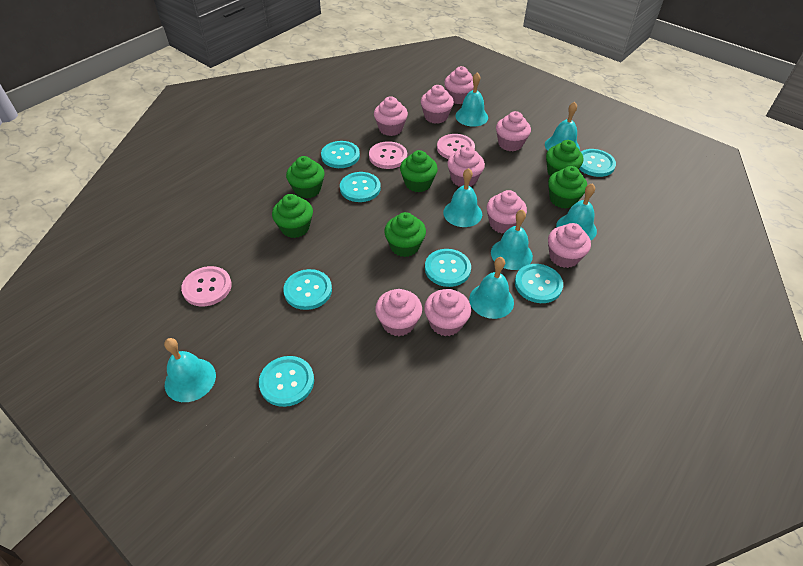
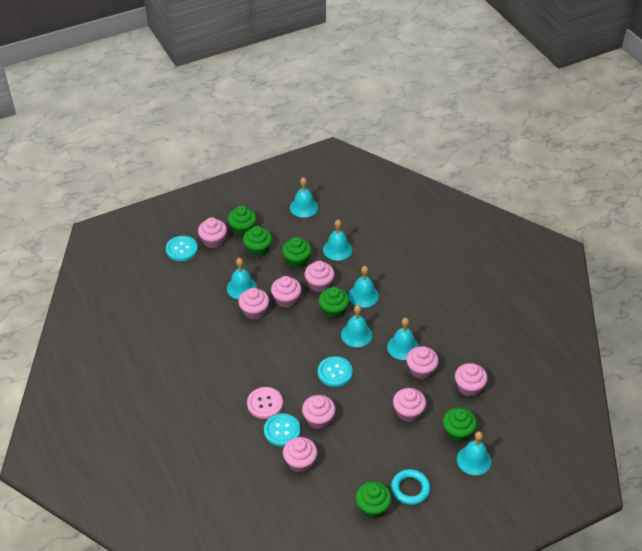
pink button: [181,266,232,306] [369,141,407,169] [437,134,475,159] = 3 -> [247,387,283,419] = 1
turquoise button: [259,356,314,407] [283,269,332,310] [321,141,360,168] [340,172,381,202] [425,249,471,287] [515,264,563,303] [579,149,616,177] = 7 -> [166,236,198,261] [264,413,301,446] [318,356,353,387] = 3
turquoise ring: none = 0 -> [391,469,431,505] = 1

